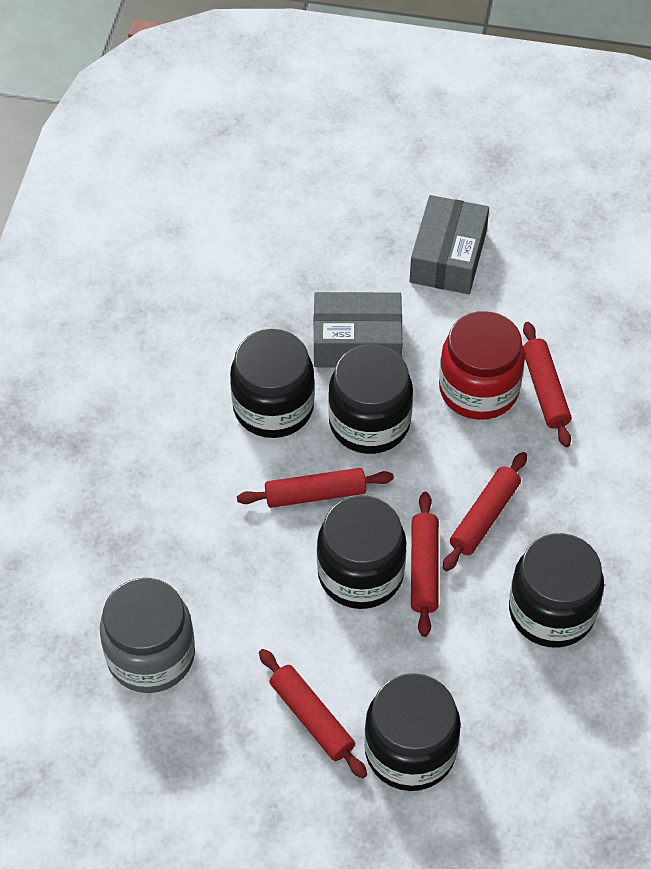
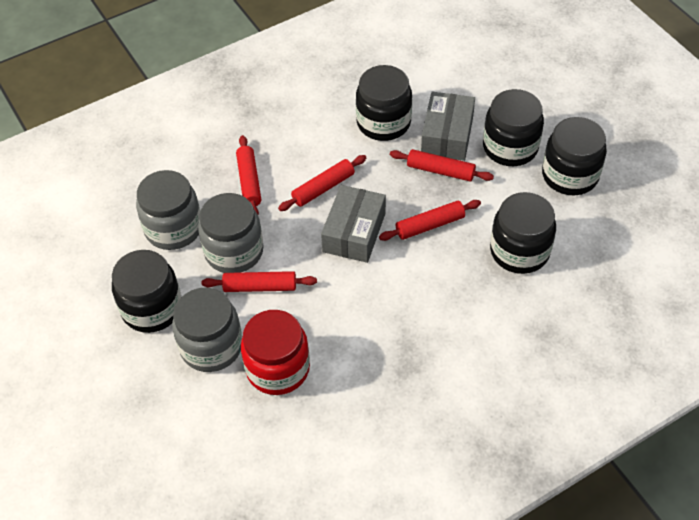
grey jar: [100,578,195,693] = 1 -> [136,170,200,250] [172,288,242,372] [198,193,264,273] = 3

